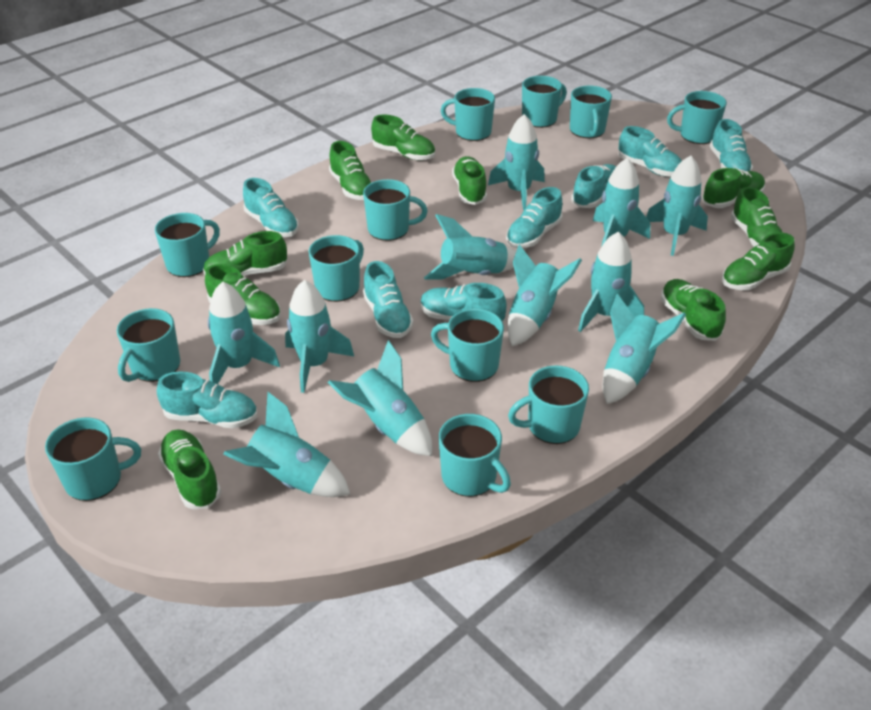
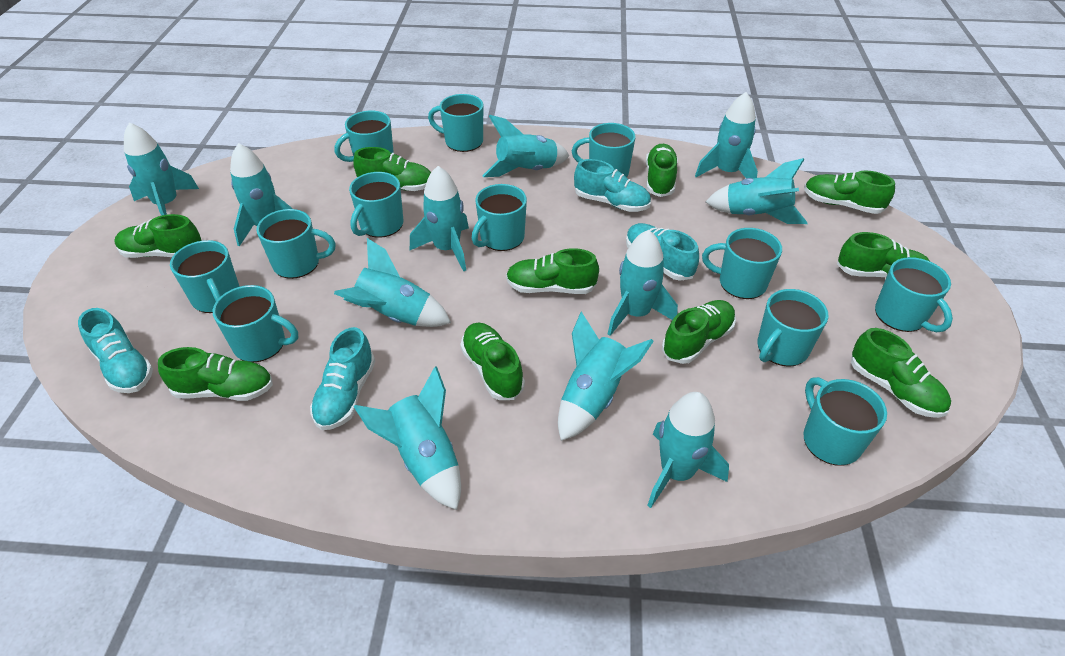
turquoise shoe: [157,372,257,429] [243,178,299,237] [363,261,414,338] [421,283,507,322] [506,187,562,248] [571,164,616,208] [618,126,682,177] [710,119,753,171] = 8 -> [78,308,153,393] [310,327,375,430] [574,159,651,212] [626,223,699,281] = 4

